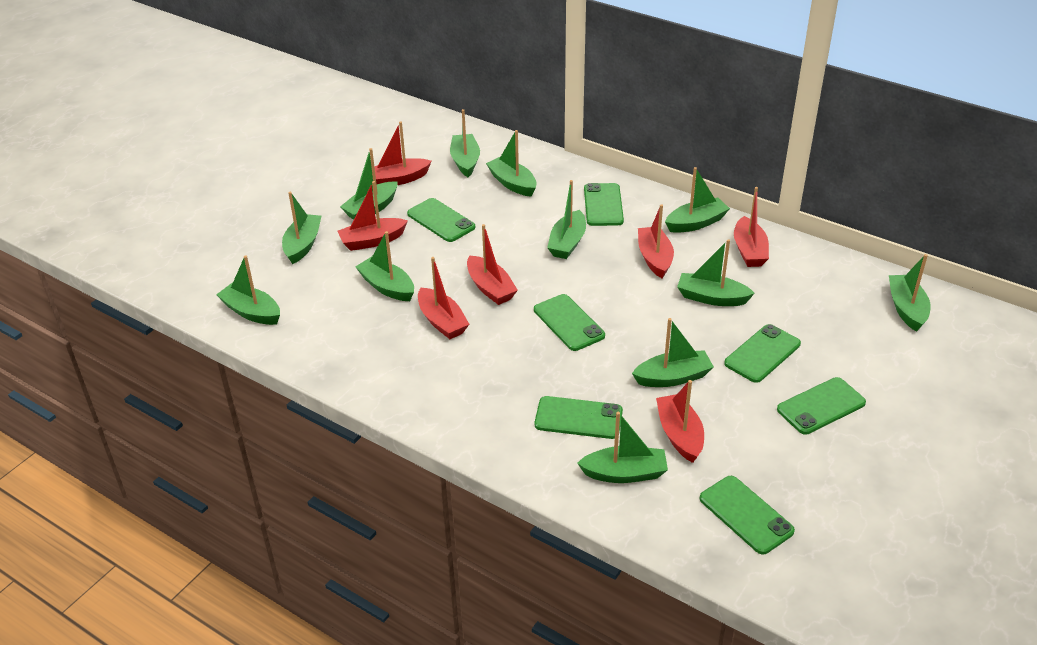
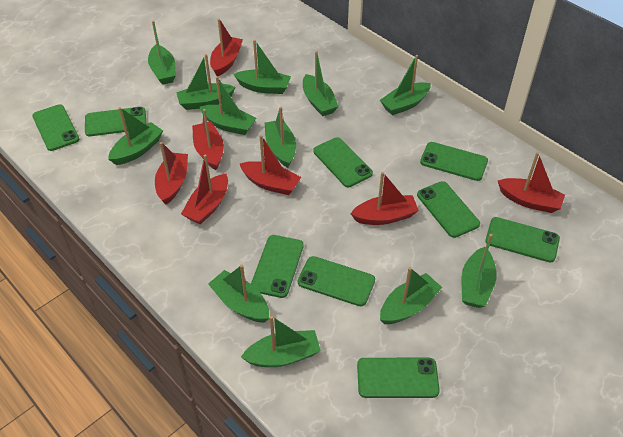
green phone: [407,198,475,242] [534,294,605,351] [535,396,623,439] [584,183,624,226] [700,476,795,554] [724,324,801,383] [777,377,866,435] = 7 -> [32,104,79,151] [85,107,146,136] [251,235,304,298] [298,256,375,306] [313,137,373,187] [357,358,440,398] [417,181,480,238] [420,142,488,181] [485,217,560,263] = 9

